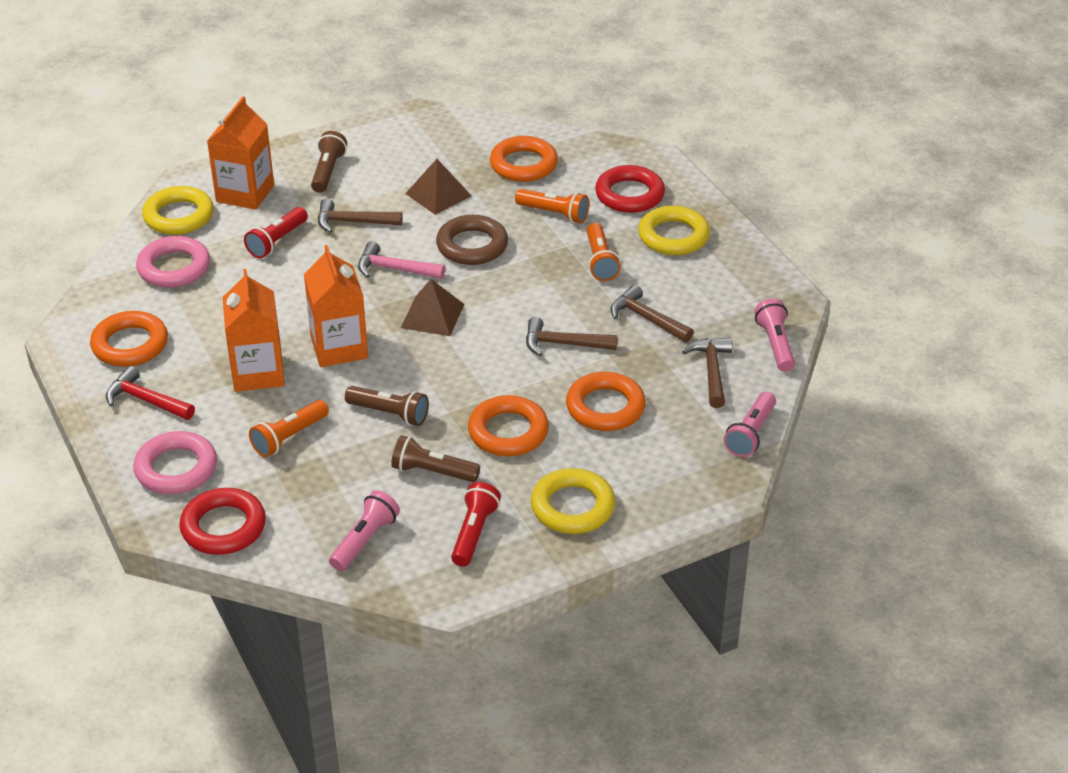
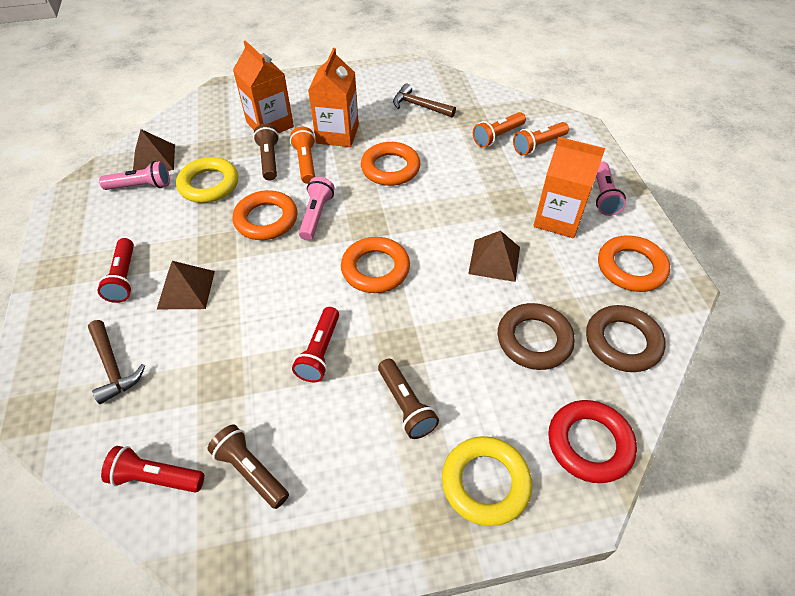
brown hammer: [318,199,403,233] [526,317,617,356] [611,284,694,342] [682,337,732,408] = 4 -> [88,320,145,404] [393,84,456,118] = 2
brown pyramid: [401,279,464,336] [405,159,472,215] = 2 -> [133,129,175,171] [157,261,215,309] [468,230,520,282] = 3
brown ring: [436,215,508,265] = 1 -> [498,303,575,370] [586,305,666,372] = 2
pink hammer: [358,241,445,279] = 1 -> none = 0
pink ring: [133,431,217,494] [136,236,210,287] = 2 -> none = 0
red flashlight: [244,207,308,258] [451,482,501,567] = 2 -> [98,238,134,303] [101,446,204,493] [292,307,339,382] = 3
red hammer: [106,366,195,420] = 1 -> none = 0
red ring: [179,488,266,555] [595,165,665,213] = 2 -> [548,400,637,483] = 1
yellow ring: [142,186,214,235] [531,468,615,534] [638,205,710,255] = 3 -> [176,157,238,203] [442,436,532,526] = 2

